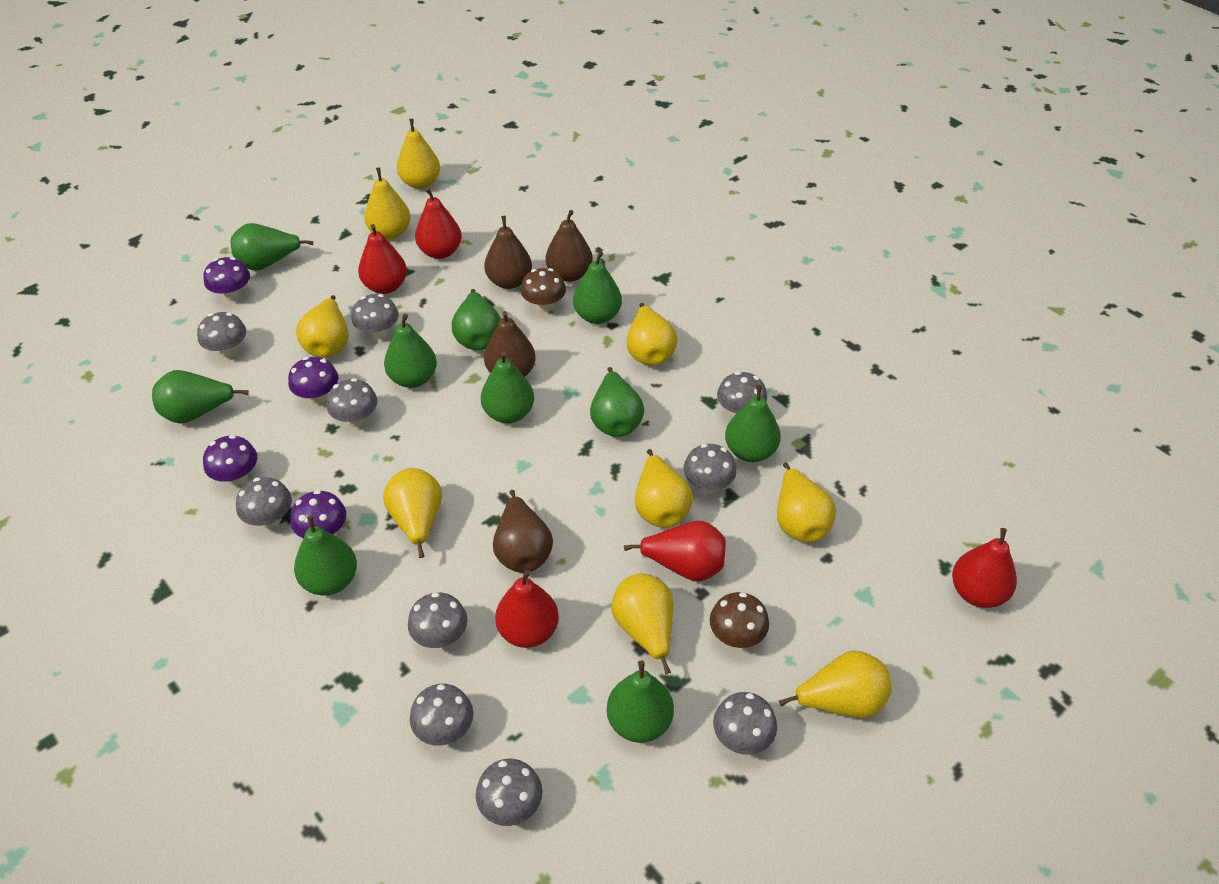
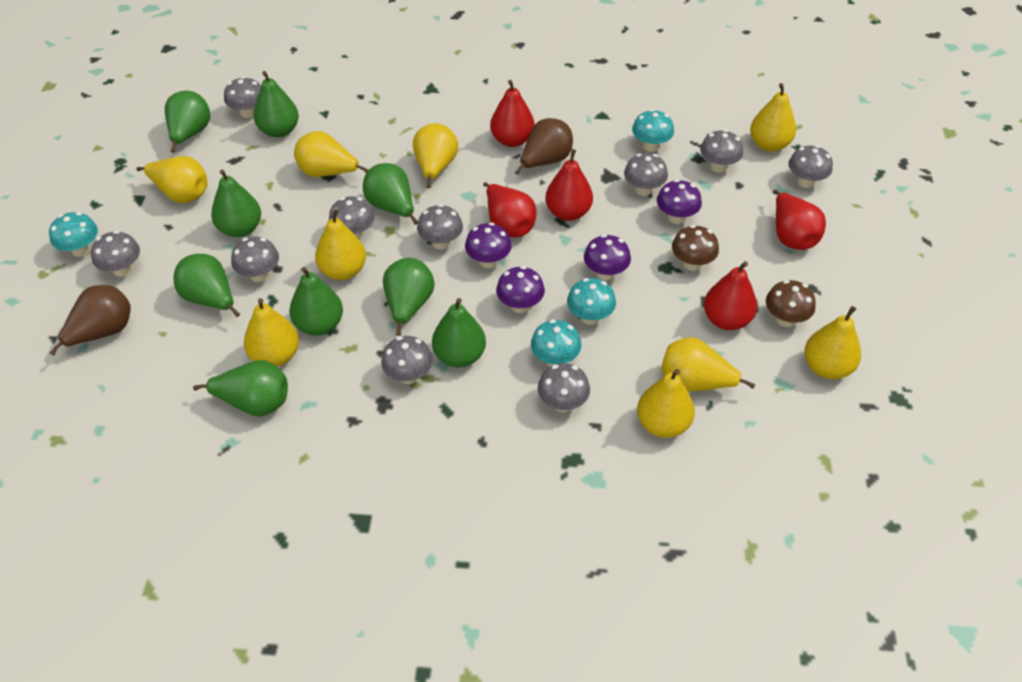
brown pear: [484,216,532,289] [484,311,536,377] [493,490,553,573] [546,210,593,282] = 4 -> [50,285,131,356] [515,118,573,175] = 2
green pear: [152,370,249,424] [231,223,314,271] [294,516,357,596] [384,314,437,388] [452,289,501,350] [481,352,534,423] [573,251,622,324] [590,367,644,437] [607,661,674,743] [725,385,781,462] = 10 -> [165,91,210,153] [174,254,240,317] [193,360,288,417] [211,169,261,237] [254,71,299,138] [289,267,343,336] [363,163,418,225] [383,258,435,336] [432,298,486,367] = 9
turquoise mushroom: none = 0 -> [49,212,98,257] [531,319,581,367] [567,278,616,325] [632,109,674,152] = 4

